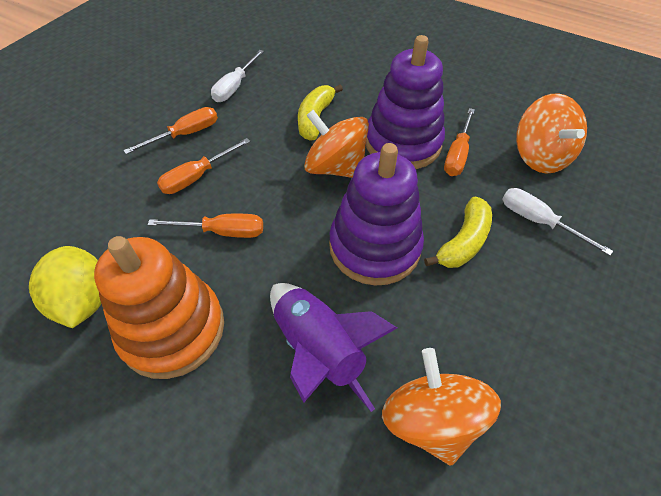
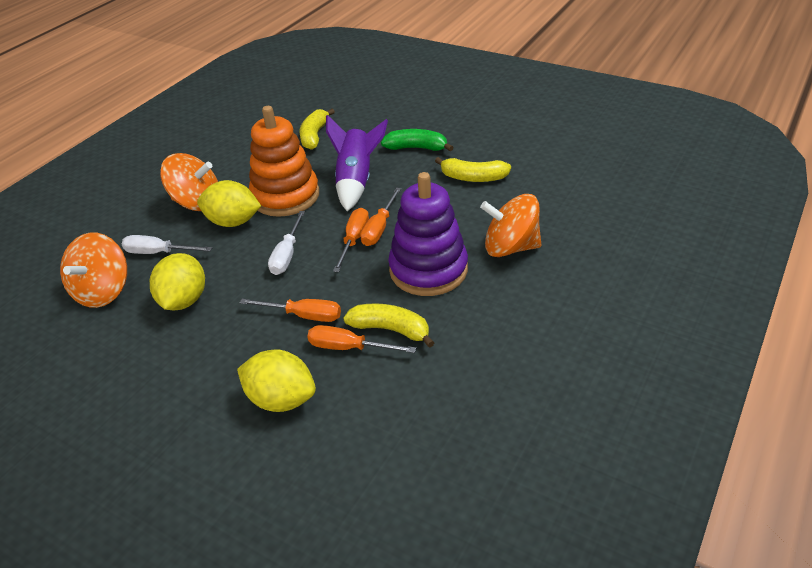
green banana: none = 0 -> [381,129,454,151] = 1
purple stacking toy: [329,143,424,286] [366,35,445,169] = 2 -> [388,172,468,296] = 1
yellow banana: [298,85,343,141] [424,197,492,268] = 2 -> [299,108,335,150] [343,303,434,348] [435,157,511,182] = 3
yellow lemon: [29,246,101,328] = 1 -> [150,253,205,310] [197,180,261,227] [237,350,316,412] = 3

